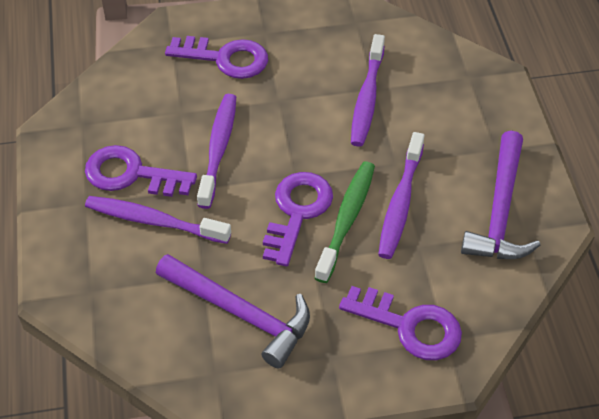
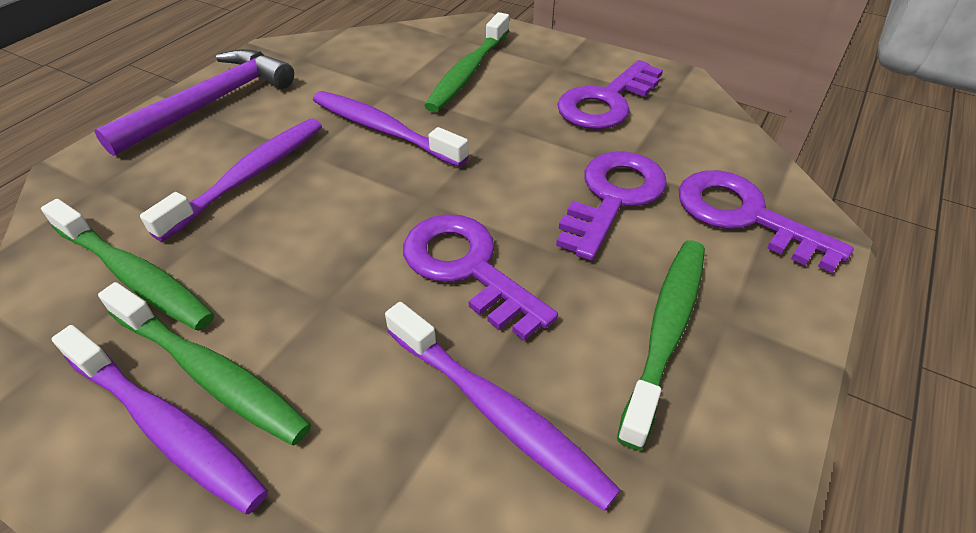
green toothbrush: [315,162,375,283] = 1 -> [41,199,214,331] [98,282,311,445] [424,12,509,112] [617,240,705,450] = 4
purple hammer: [156,254,310,369] [461,131,540,259] = 2 -> [94,49,294,156] = 1

